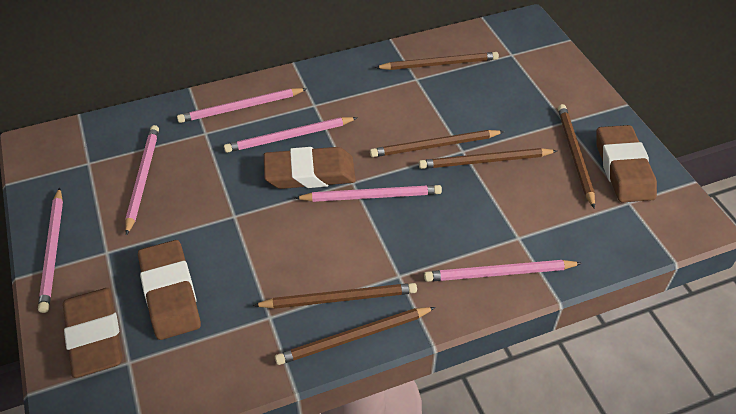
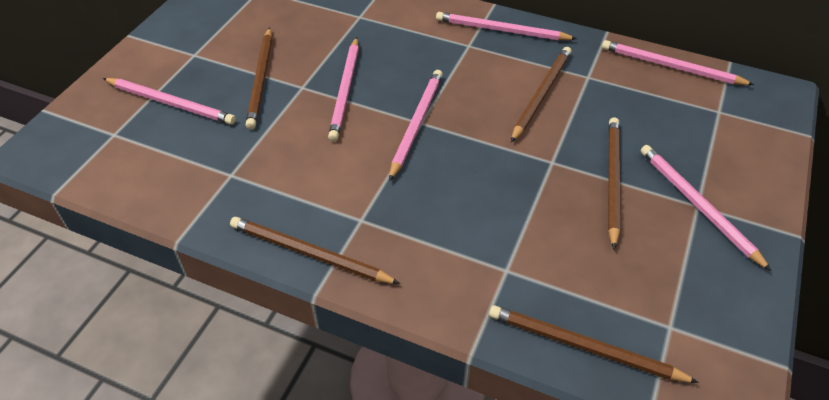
brown eraser: [63,288,123,378] [138,240,201,340] [264,147,356,189] [596,125,657,203] = 4 -> none = 0
brown pencil: [253,283,417,309] [275,307,436,365] [370,130,504,157] [375,52,499,70] [419,148,557,169] [558,104,595,209] = 6 -> [230,217,400,284] [246,28,272,129] [489,305,699,383] [511,47,572,142] [608,117,620,249] = 5

